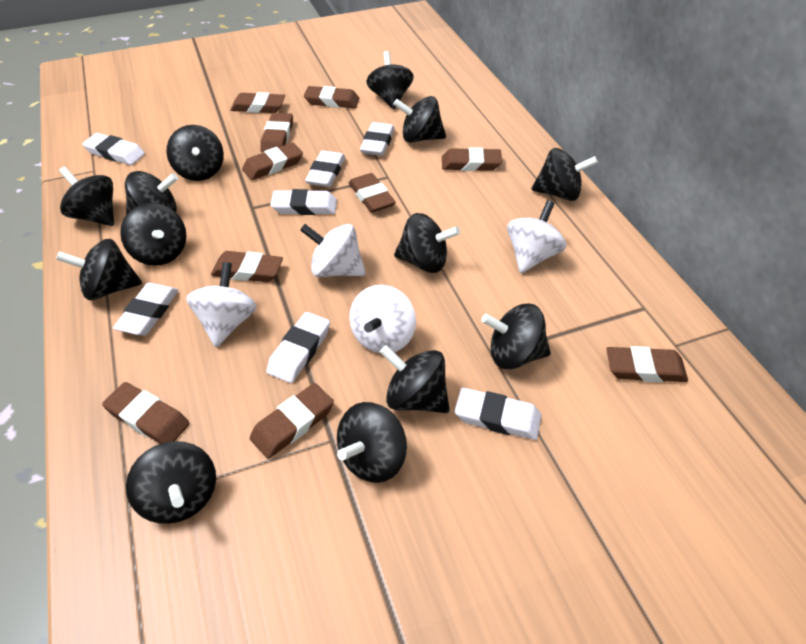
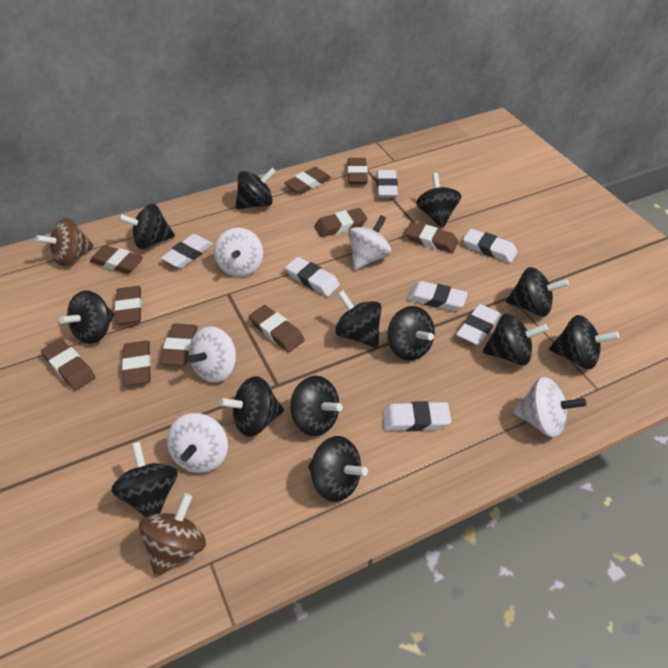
brown spinning top: none = 0 -> [36,218,94,266] [139,493,206,577] = 2
white spinning top: [186,262,257,347] [300,224,366,277] [349,285,416,353] [507,200,566,273] = 4 -> [167,413,228,473] [187,326,236,382] [214,228,263,277] [348,215,391,270] [513,377,586,437] = 5

